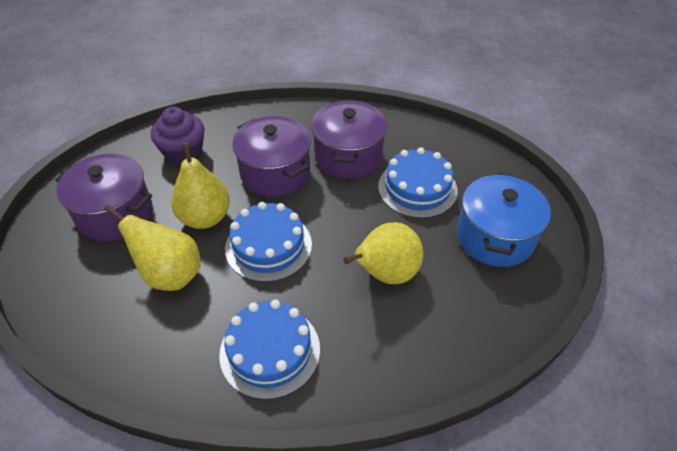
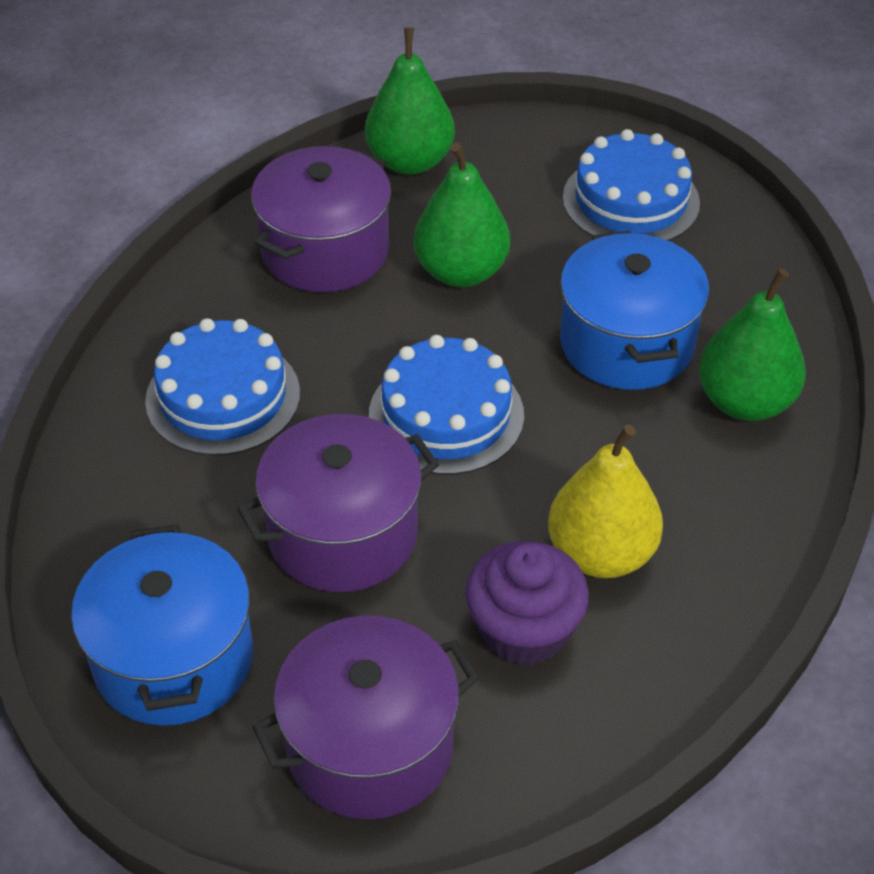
blue pot: [457,173,551,267] = 1 -> [71,525,253,726] [560,231,709,390] = 2
green pear: none = 0 -> [365,27,455,175] [413,142,510,287] [699,268,806,421] = 3
yellow pear: [104,204,201,291] [171,142,230,229] [343,222,424,284] = 3 -> [548,425,663,578] = 1

